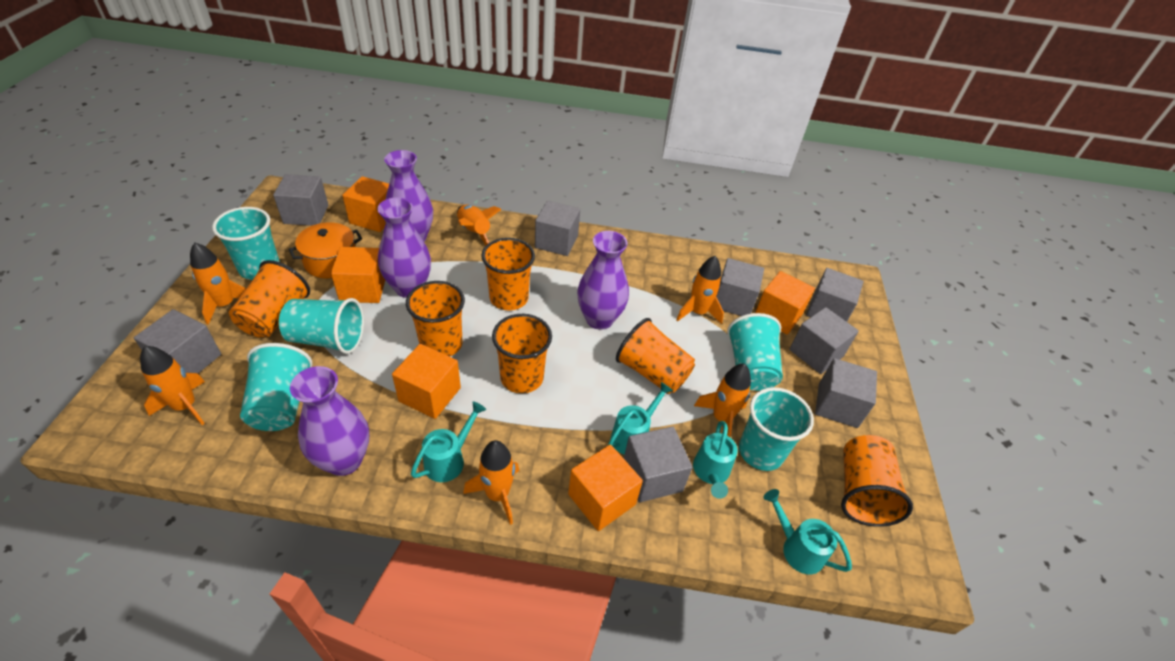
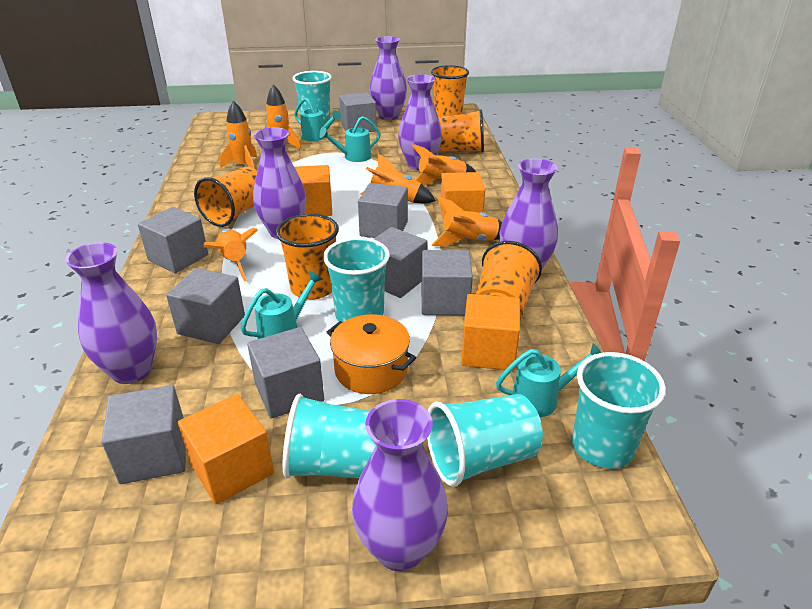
orange cube: [331,247,385,303] [342,176,389,232] [392,344,461,419] [568,445,643,531] [755,271,815,335] = 5 -> [178,394,274,504] [294,165,332,216] [440,172,485,219] [461,294,520,371] = 4
orange cup: [229,260,310,338] [406,281,465,357] [481,238,535,310] [492,314,552,394] [616,318,695,394] [841,435,913,527] = 6 -> [194,167,257,227] [276,214,339,300] [431,65,469,117] [438,109,484,153] [476,241,542,320] = 5
purple vase: [290,366,369,476] [377,198,431,298] [384,150,433,242] [577,231,629,330] = 4 -> [66,242,157,384] [253,127,306,239] [352,399,448,571] [370,36,407,120] [398,74,442,171] [500,158,558,269] = 6

